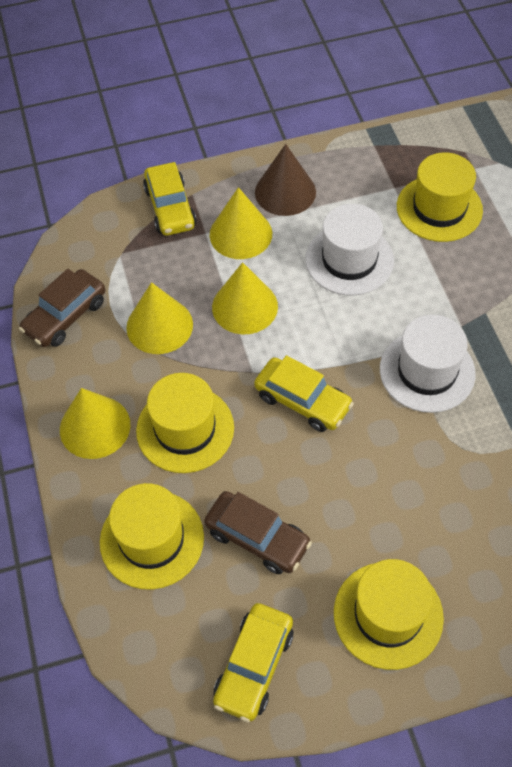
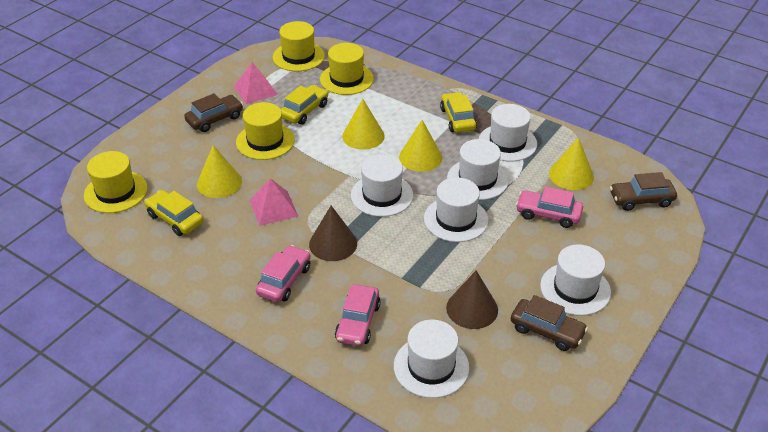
brown car: [19,269,105,347] [204,491,312,574] = 2 -> [184,93,243,132] [511,295,588,351] [610,172,677,211] = 3
brown cone: [255,144,316,216] = 1 -> [309,206,357,261] [446,270,498,329] = 2
pink car: none = 0 -> [256,245,311,302] [335,285,381,346] [516,187,583,228] = 3
pink pyramid: none = 0 -> [233,62,278,104] [250,178,298,226] = 2
white hat: [305,204,394,295] [380,315,476,413] = 2 -> [351,154,413,217] [394,320,469,398] [424,177,488,242] [447,139,509,200] [479,104,537,162] [540,244,611,316] = 6

